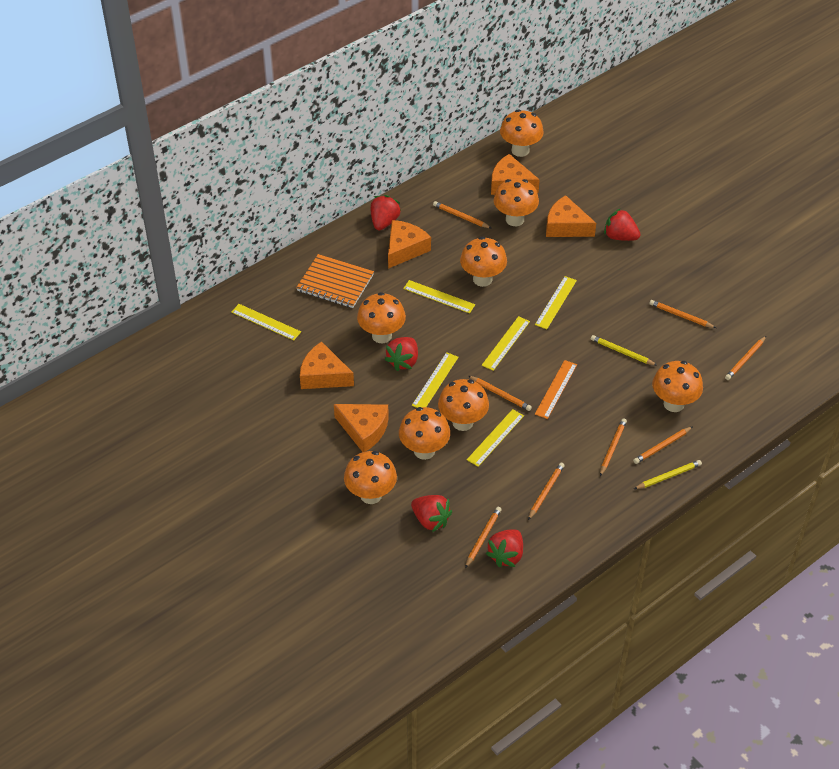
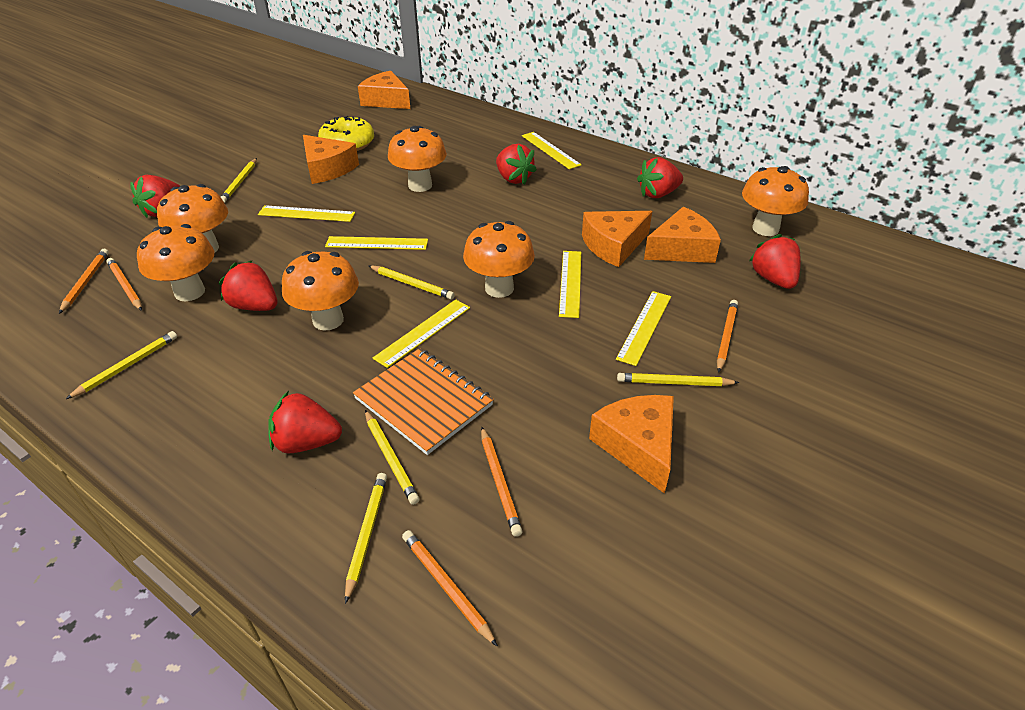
orange mushroom: [344,451,397,504] [357,292,406,343] [399,407,450,460] [438,379,489,431] [460,237,507,287] [494,179,539,226] [500,110,544,157] [652,361,703,412] = 8 -> [137,224,215,301] [157,184,228,253] [282,251,359,331] [388,126,447,192] [463,221,535,298] [742,166,809,236] = 6
orange pencil: [433,201,491,228] [465,507,502,568] [469,376,532,411] [528,462,565,520] [600,418,627,476] [633,426,693,464] [650,300,716,328] [725,336,766,380] = 8 -> [59,249,109,314] [107,258,142,311] [402,530,498,647] [481,427,523,537] [717,300,738,373] = 5
orange ruler: [535,360,577,419] = 1 -> none = 0
red strawberry: [371,195,401,230] [384,337,418,371] [411,495,452,532] [486,529,523,567] [604,208,641,241] = 5 -> [130,175,180,218] [219,260,277,311] [268,391,342,453] [496,144,537,185] [637,157,683,198] [749,234,801,289] = 6
yellow donut: none = 0 -> [318,116,374,151] = 1
yellow pencil: [591,335,658,366] [634,460,702,489] = 2 -> [66,331,177,399] [221,158,257,203] [345,473,387,604] [365,410,419,505] [369,265,455,299] [617,373,739,386] = 6

